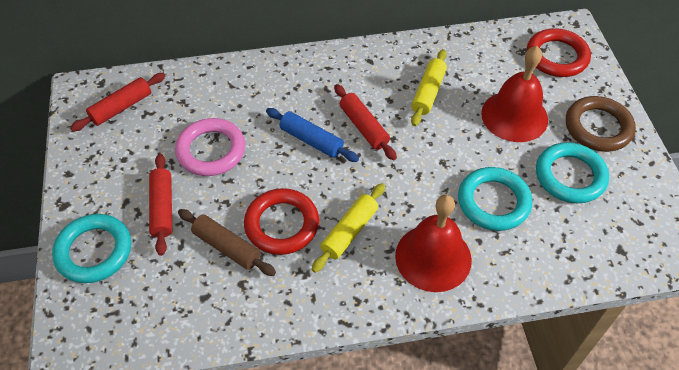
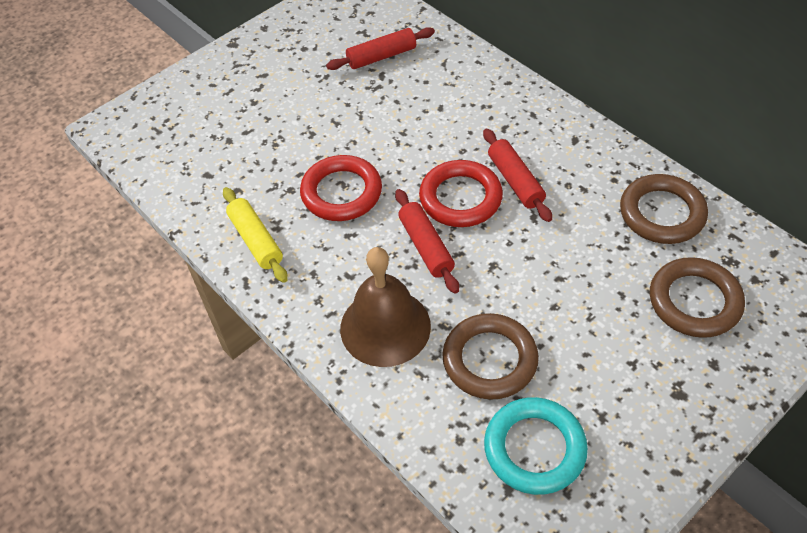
blue rolling pin: [266,108,359,162] = 1 -> none = 0
brown bell: none = 0 -> [340,247,431,367] = 1
brown ring: [566,96,636,152] = 1 -> [442,313,539,400] [620,174,708,244] [650,257,745,338] = 3
brown rolling pin: [178,209,276,276] = 1 -> none = 0
pink ring: [175,118,245,176] = 1 -> none = 0
red bell: [395,195,472,292] [481,46,548,142] = 2 -> none = 0
turquoise ring: [52,214,131,283] [458,167,532,231] [536,142,609,203] = 3 -> [484,397,588,495] = 1
yellow rolling pin: [312,183,385,273] [411,49,447,126] = 2 -> [223,187,288,283] = 1

